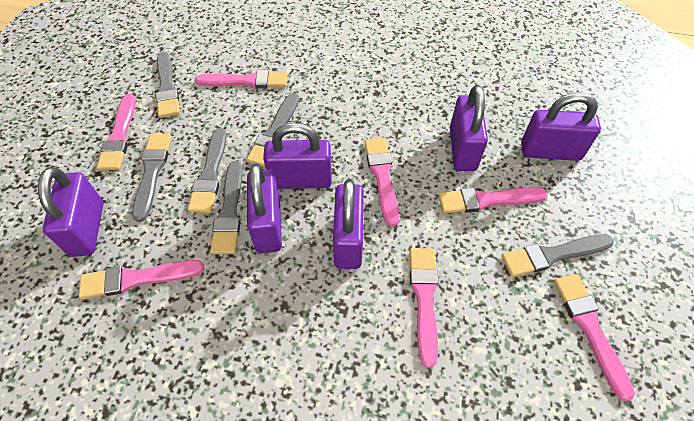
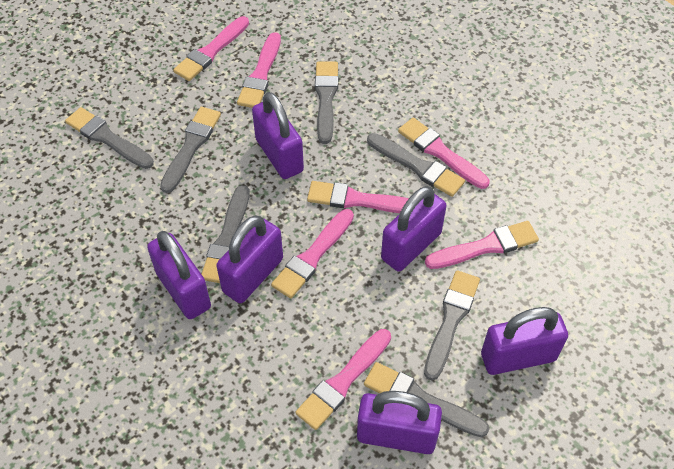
grey brush: [132,134,172,222] [155,52,180,118] [188,128,227,213] [210,161,243,254] [246,93,299,167] [501,234,614,277] = 6 -> [65,107,154,169] [160,107,221,193] [202,185,249,283] [315,61,338,144] [364,362,489,437] [367,133,465,197] [424,270,480,380] = 7

